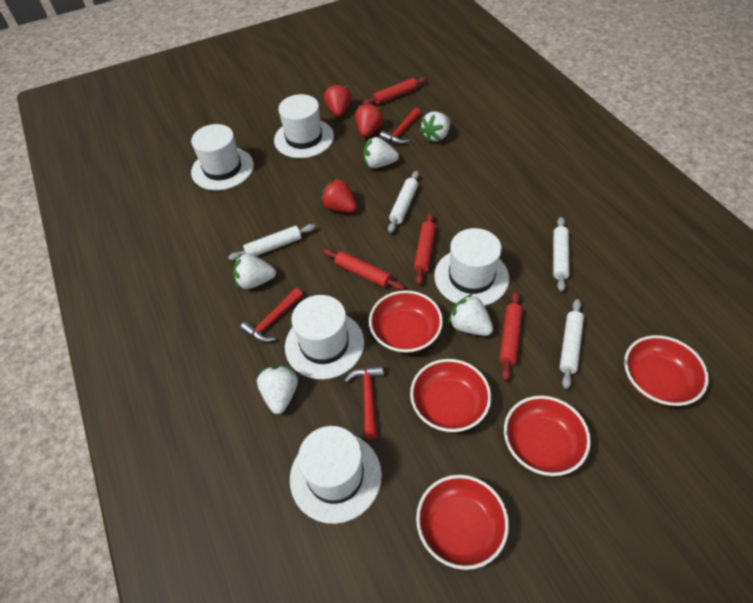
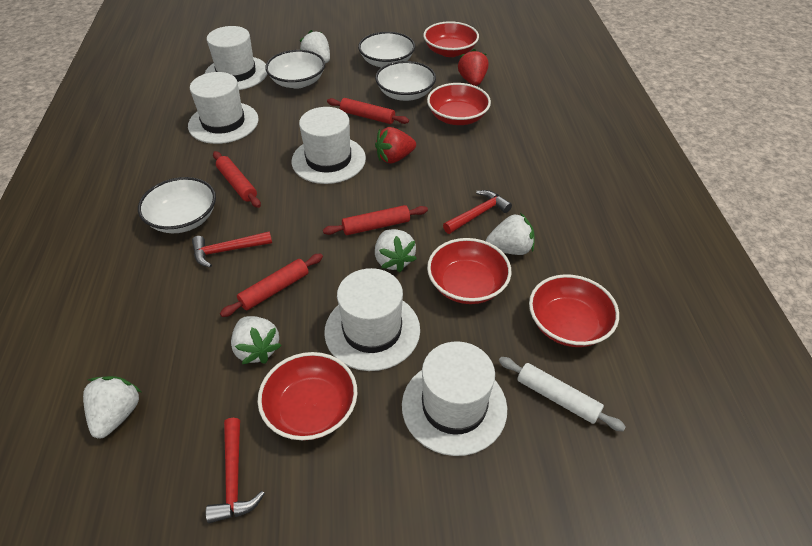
red strawberry: [321,178,357,213] [324,83,352,117] [355,102,383,137] = 3 -> [375,127,416,164] [458,49,488,86] = 2
white bowl: none = 0 -> [138,177,216,233] [265,50,325,89] [358,32,415,68] [375,61,436,101] = 4
white rolling pin: [228,224,316,260] [388,171,419,233] [553,217,570,292] [559,299,584,389] = 4 -> [499,357,626,431] = 1

